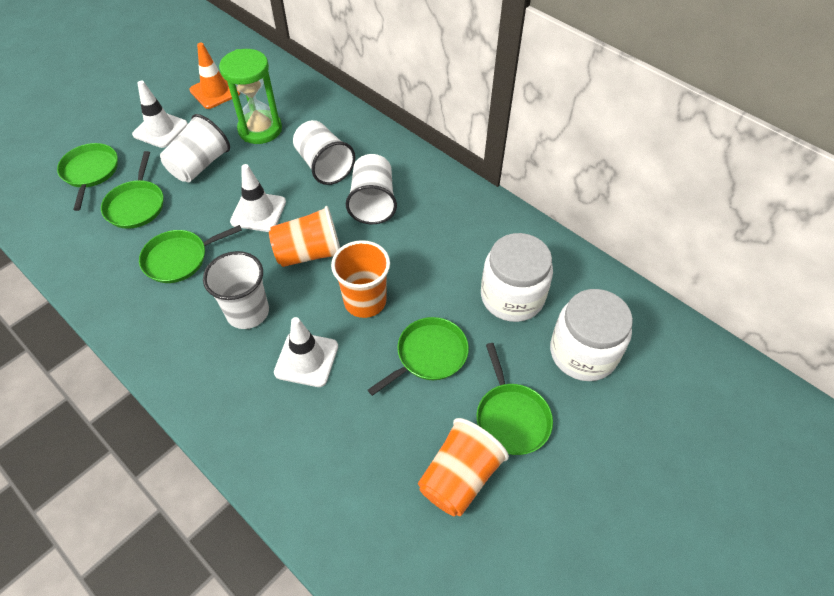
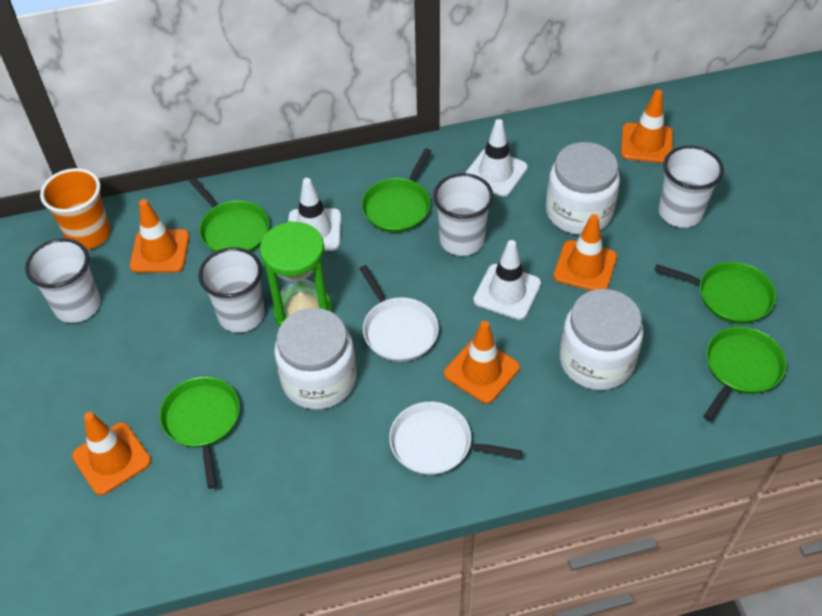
orange cup: [269,206,340,267] [331,240,390,318] [418,418,509,516] = 3 -> [40,168,111,249] = 1
orange traffic cone: [189,43,240,109] = 1 -> [72,412,151,495] [130,199,189,273] [444,321,520,404] [553,214,617,291] [621,89,673,163] = 5
white jar: [481,233,553,322] [550,289,633,381] = 2 -> [274,308,356,410] [546,142,620,235] [560,289,643,390] = 3
white pan: none = 0 -> [359,265,439,362] [389,402,522,475] = 2

